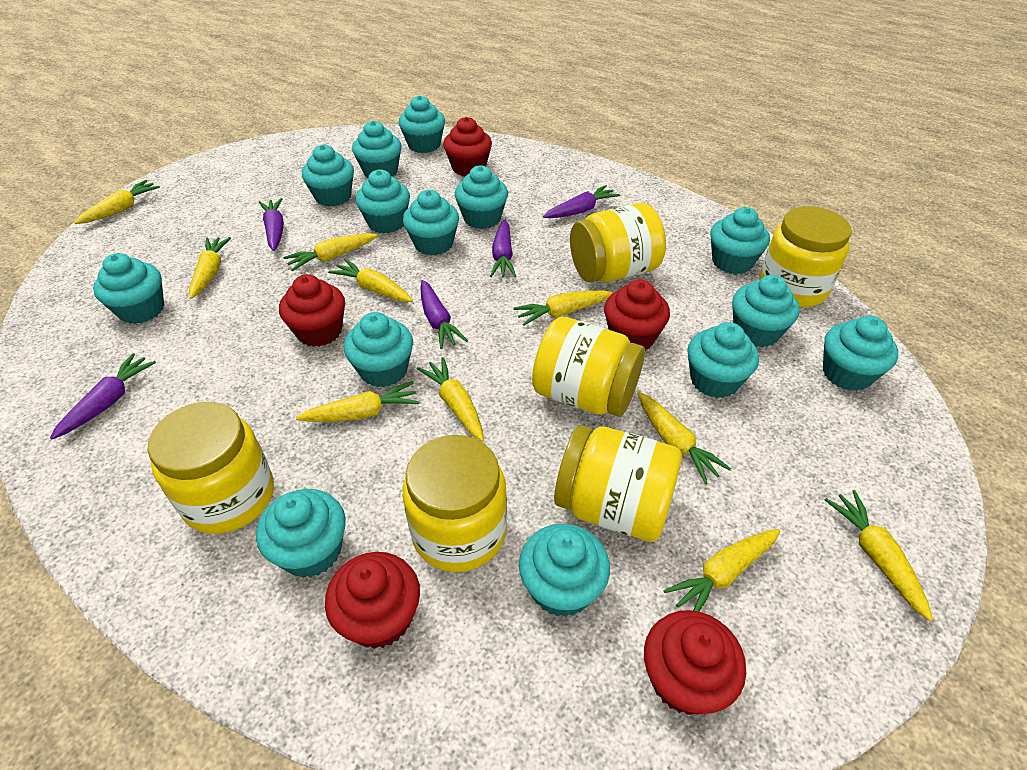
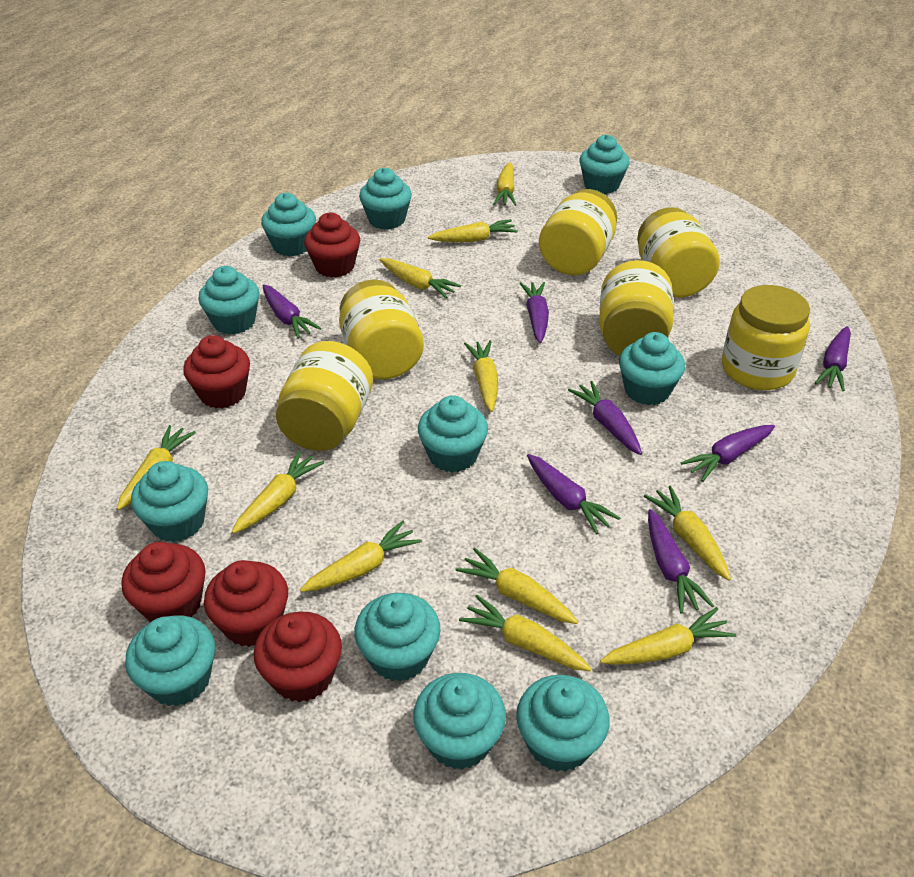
purple carrot: [50,353,156,439] [259,198,284,251] [420,280,468,349] [490,220,516,277] [543,185,620,218] = 5 -> [263,284,321,339] [519,282,549,343] [527,454,620,534] [568,381,642,455] [648,509,714,614] [681,425,775,482] [815,326,851,391] = 7
turquoise cupcake: [93,253,164,324] [256,489,346,578] [302,145,354,207] [344,312,413,387] [352,121,402,178] [356,170,410,233] [399,95,445,153] [403,190,459,255] [455,165,508,229] [519,524,610,617] [687,322,759,398] [710,207,770,274] [732,275,800,347] [823,316,898,391] = 14 -> [125,615,215,706] [131,461,208,542] [198,266,259,335] [261,193,316,256] [354,593,440,682] [359,168,412,230] [413,673,506,770] [418,395,488,473] [516,675,610,772] [579,134,630,194] [619,332,685,405] = 11
yellow carrot: [74,180,160,224] [189,237,231,299] [283,233,378,271] [296,381,419,422] [328,259,413,302] [417,357,484,442] [514,291,614,326] [637,392,731,484] [663,529,780,612] [825,490,933,621] = 10 -> [117,425,196,510] [232,451,324,534] [300,521,422,592] [380,258,461,298] [428,219,518,242] [455,548,578,624] [459,595,592,671] [464,341,498,412] [493,162,516,206] [600,607,736,665] [644,485,731,581] = 11

